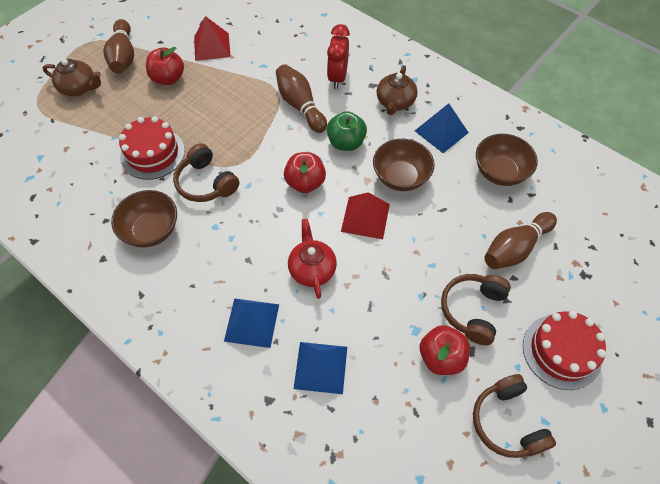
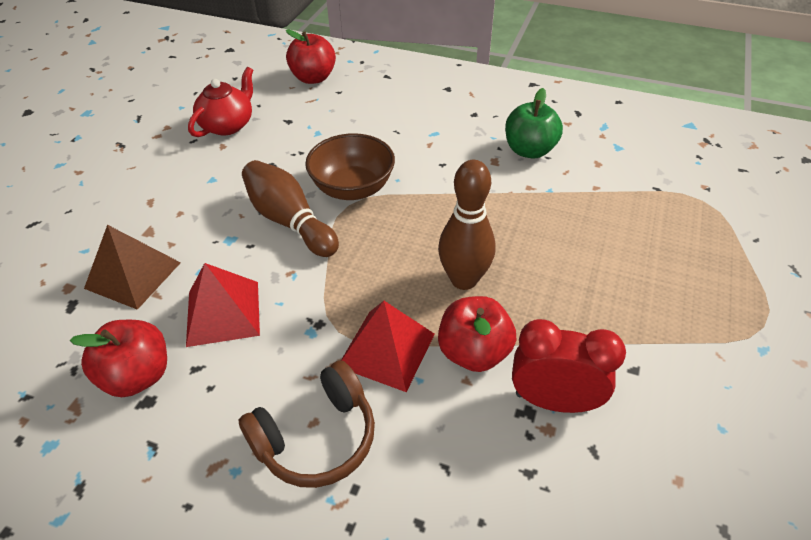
blue pyramid: [224,298,279,348] [294,342,347,394] [415,103,469,153] = 3 -> none = 0
brown bowl: [111,190,177,248] [373,139,435,191] [476,134,538,186] = 3 -> [305,133,395,200] = 1
brown bowling pin: [103,19,134,74] [276,64,327,133] [484,212,557,269] = 3 -> [242,160,339,257] [438,160,495,290] = 2
brown headphones: [173,143,239,202] [441,274,511,345] [473,374,556,458] = 3 -> [239,360,375,488] = 1
brown pyramid: none = 0 -> [84,225,181,310] = 1
brown teapot: [43,59,101,96] [377,65,417,115] = 2 -> none = 0
red cake: [119,116,185,180] [523,311,606,390] = 2 -> none = 0

